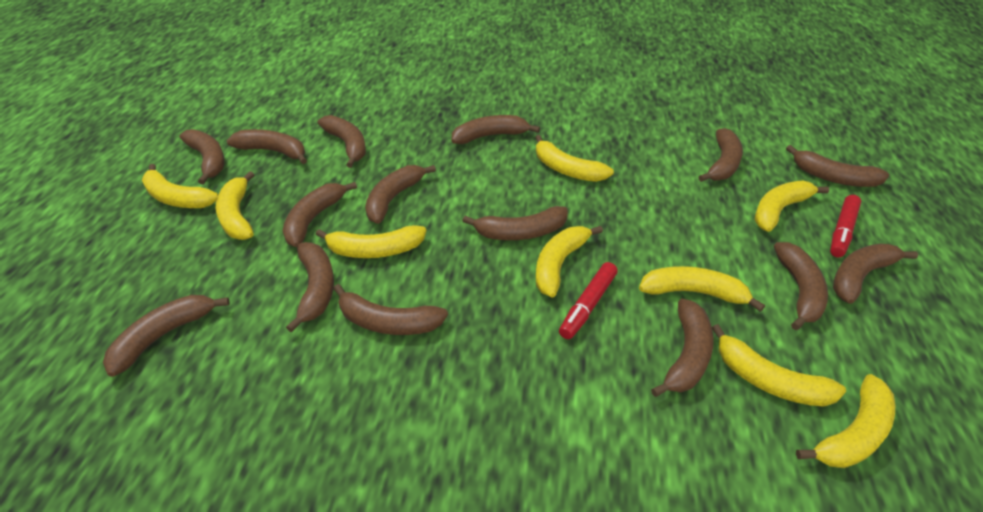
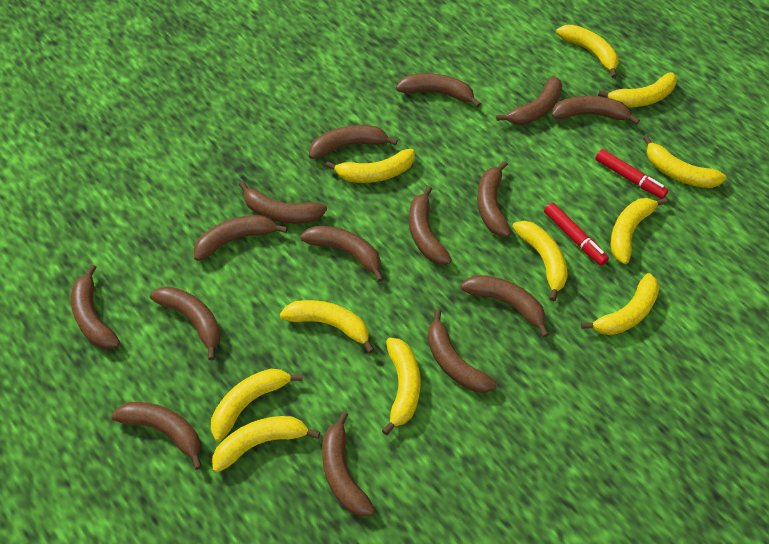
yellow banana: [142,164,218,208] [216,171,254,240] [316,225,426,258] [535,135,614,182] [536,226,603,298] [639,266,765,312] [712,324,846,407] [755,181,829,232] [796,374,895,468] = 9 -> [211,369,302,442] [212,416,320,473] [280,300,374,353] [325,149,415,183] [382,338,420,435] [512,221,568,301] [556,25,619,78] [581,273,659,335] [598,72,677,107] [611,198,667,264] [643,135,726,188] = 11

